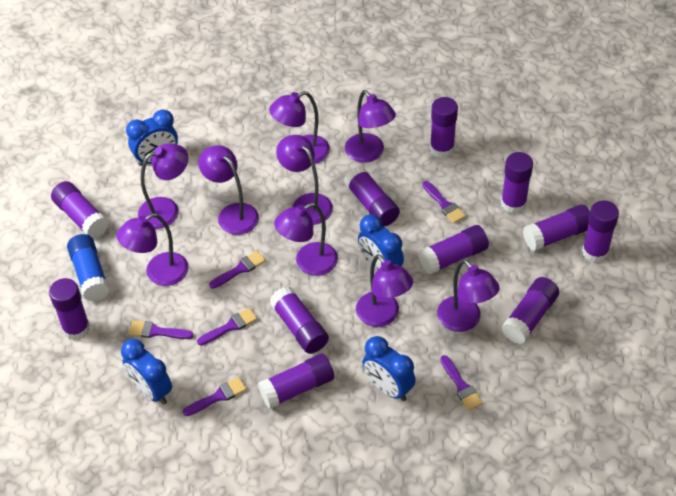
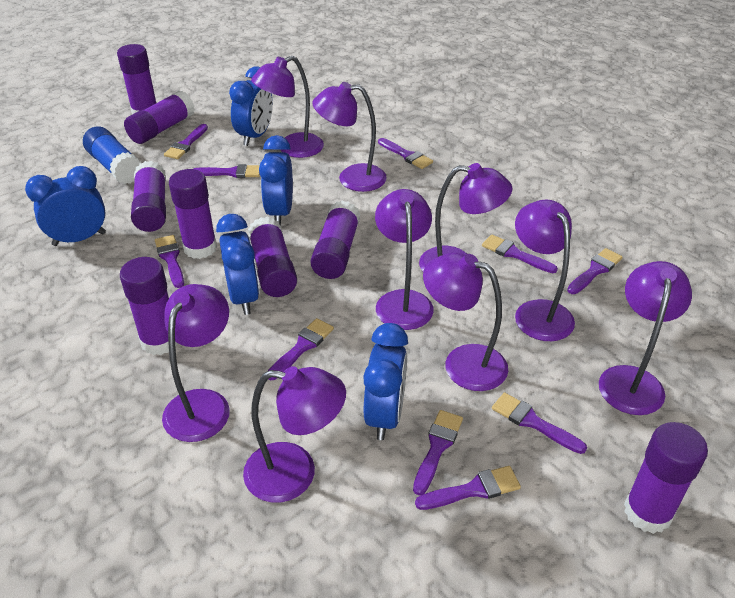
blue clock: [121,339,172,405] [126,109,178,166] [358,214,404,271] [362,336,416,401] = 4 -> [25,166,106,246] [216,214,260,315] [229,67,273,146] [259,135,293,225] [363,323,408,440] = 5
purple brush: [129,320,194,339] [183,377,247,416] [197,308,257,345] [209,251,266,289] [423,181,466,223] [440,355,483,410] = 6 -> [155,235,184,288] [164,124,208,159] [193,164,260,178] [268,318,334,380] [378,138,433,169] [413,410,463,495] [415,466,521,510] [482,235,558,273] [492,392,587,454] [567,248,623,294] = 10
purple glue stick: [49,278,90,340] [51,181,109,239] [258,354,334,409] [269,286,329,354] [344,166,400,227] [418,225,489,275] [430,97,458,158] [501,152,533,214] [501,277,559,344] [523,205,590,251] [582,200,619,263] = 11 -> [117,44,157,114] [120,257,178,355] [124,91,195,144] [131,161,166,232] [169,169,217,259] [248,216,297,297] [310,201,360,279] [624,422,708,534] = 8

